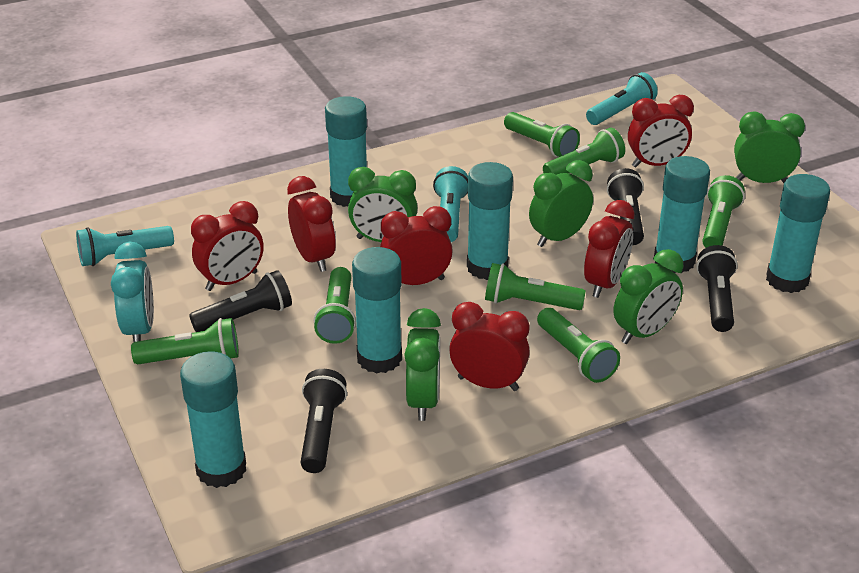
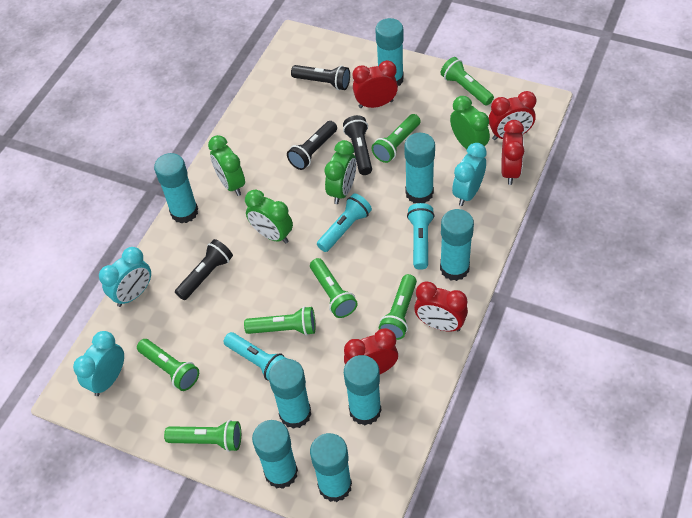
green clock: [348,167,417,242] [404,308,441,421] [529,160,593,247] [613,249,683,344] [734,111,805,183] = 5 -> [208,135,245,196] [245,189,293,243] [324,140,356,204] [450,96,490,149] = 4
red clock: [191,201,264,291] [287,176,336,272] [380,206,453,285] [449,302,530,391] [584,200,635,298] [628,95,694,168] = 6 -> [344,328,398,374] [353,60,398,108] [414,281,468,332] [489,91,536,140] [501,120,524,185] = 5
turquoise clock: [111,242,154,342] = 1 -> [73,331,124,396] [99,247,151,307] [452,143,487,206] = 3
turquoise glue stick: [180,351,246,488] [325,96,367,207] [352,247,402,374] [467,162,513,280] [654,156,710,273] [766,174,830,293] = 6 -> [154,153,198,223] [252,420,298,489] [268,359,311,429] [310,433,352,502] [344,355,382,425] [375,18,404,86] [404,133,435,203] [440,209,474,281] = 8

